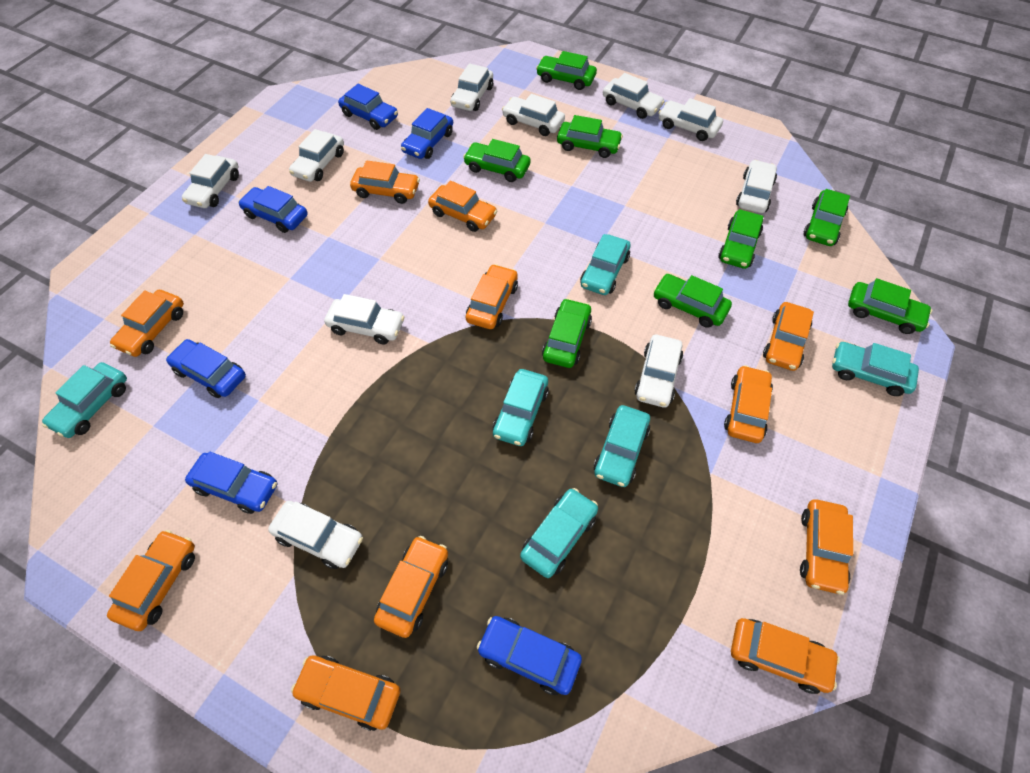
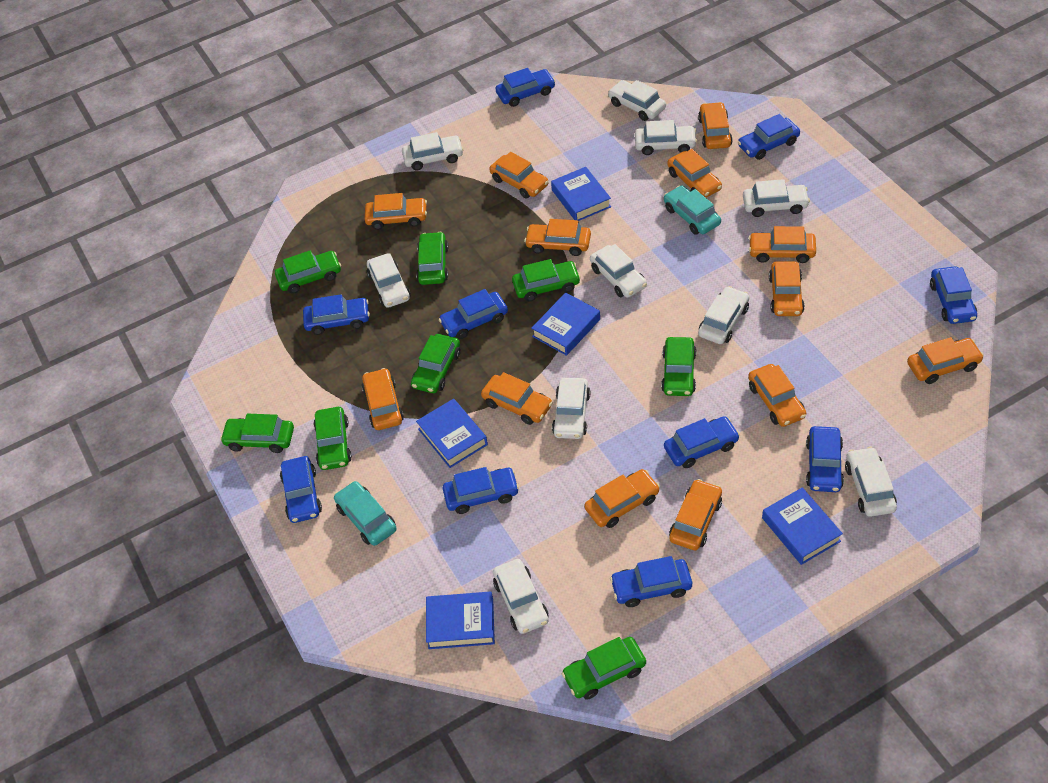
blue book: none = 0 -> [416,399,488,468] [426,592,495,649] [531,292,600,356] [551,167,611,221] [762,487,843,565] = 5
blue car: [166,339,246,398] [185,452,277,514] [238,186,308,233] [338,84,398,130] [401,108,453,159] [477,616,582,695] = 6 -> [280,456,322,523] [303,294,370,335] [439,289,508,339] [442,467,519,514] [495,68,555,107] [610,556,692,607] [664,416,740,468] [738,114,800,160] [806,426,844,492] [930,266,977,324] = 10
orange car: [107,530,195,631] [110,290,184,357] [291,655,400,731] [350,160,420,204] [374,536,448,638] [428,181,497,232] [466,264,518,329] [724,365,773,443] [731,618,840,694] [763,302,814,371] [800,499,853,595] = 11 -> [362,368,404,430] [365,193,427,230] [481,372,553,425] [489,152,549,198] [524,219,591,256] [584,469,660,528] [667,149,722,198] [669,479,722,550] [698,102,733,149] [748,364,806,427] [749,226,816,263] [769,261,805,316] [907,337,984,384] = 13
turquoise car: [42,362,127,438] [493,369,549,446] [520,488,598,578] [580,234,631,295] [593,405,650,487] [832,342,919,396] = 6 -> [334,481,397,546] [664,185,721,235] = 2

